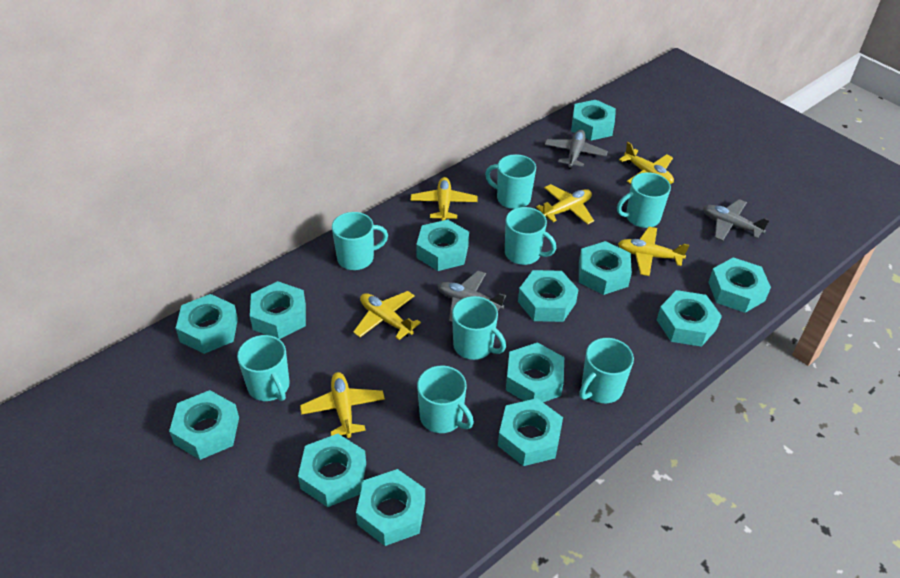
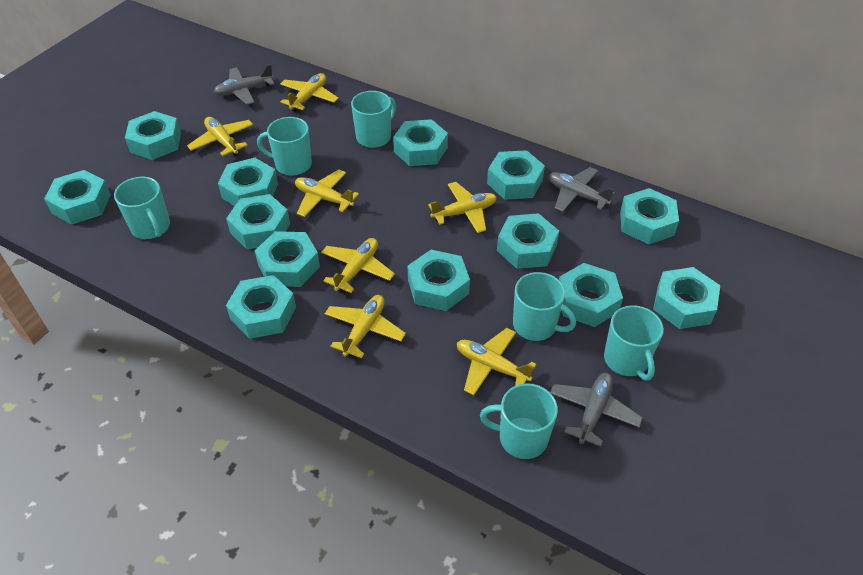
turquoise mug: [237,335,290,401] [332,212,388,270] [417,366,474,433] [452,296,506,360] [485,154,536,209] [505,207,556,265] [579,338,634,403] [617,172,671,228] = 8 -> [114,177,170,239] [257,117,312,176] [351,91,396,148] [480,383,558,459] [513,272,576,341] [604,305,664,381] = 6
yellow plane: [300,372,385,438] [353,291,421,340] [411,177,478,221] [536,184,594,225] [618,227,689,276] [619,142,674,184] = 6 -> [187,117,253,156] [280,73,339,112] [295,169,359,217] [321,238,395,293] [325,295,406,358] [428,182,497,233] [457,328,536,395] = 7

